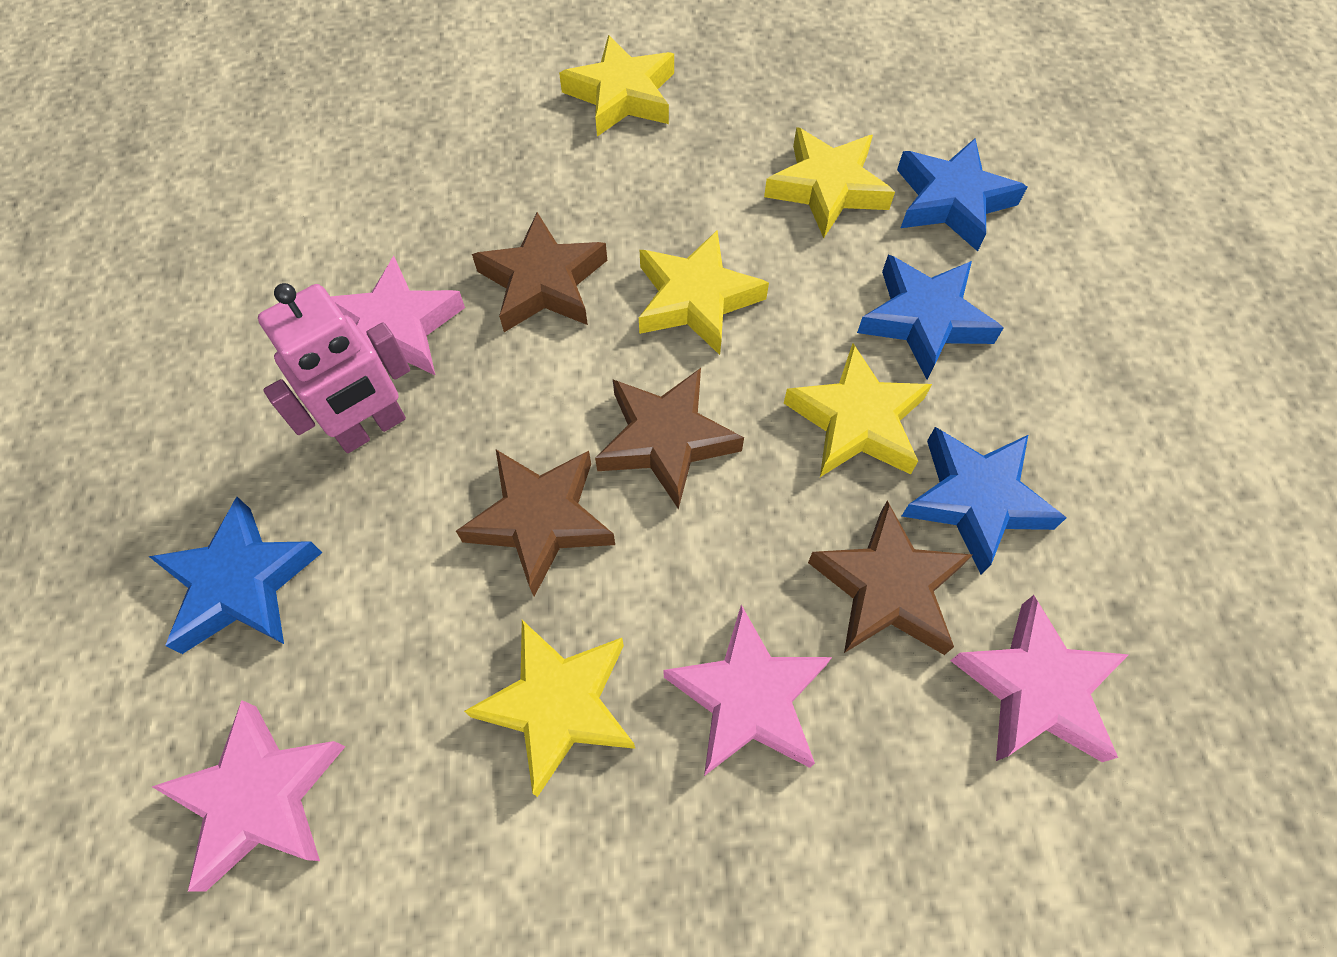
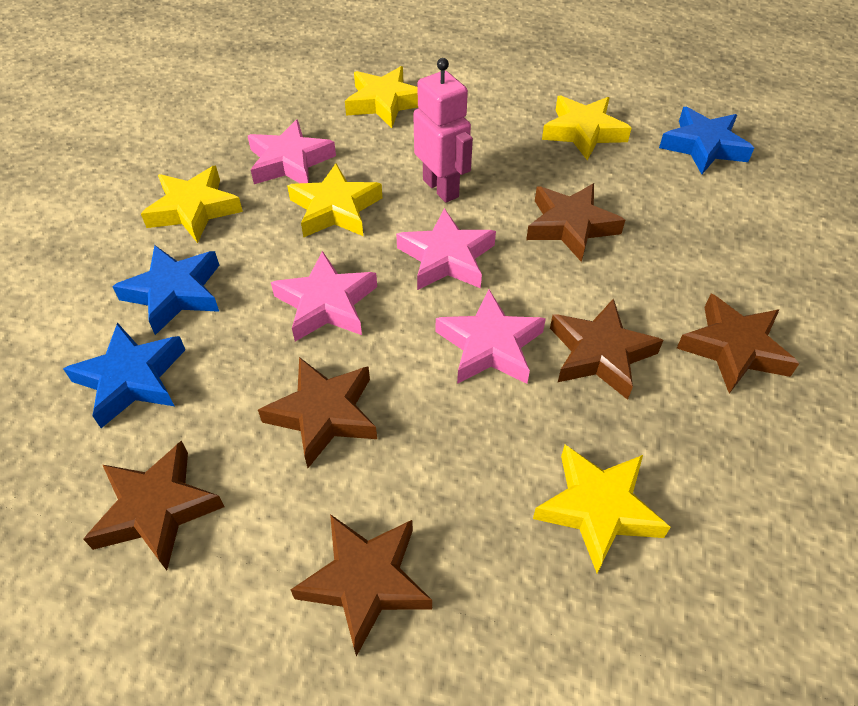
blue star: [149,497,322,654] [857,255,1003,379] [897,138,1027,251] [902,427,1066,574] = 4 -> [63,323,185,428] [112,245,219,335] [659,107,754,174] = 3
brown star: [456,450,615,596] [472,212,607,332] [595,368,744,509] [808,501,972,655] = 4 -> [83,441,225,570] [258,357,377,468] [290,514,432,657] [526,183,625,262] [550,298,663,400] [677,294,799,394] = 6

